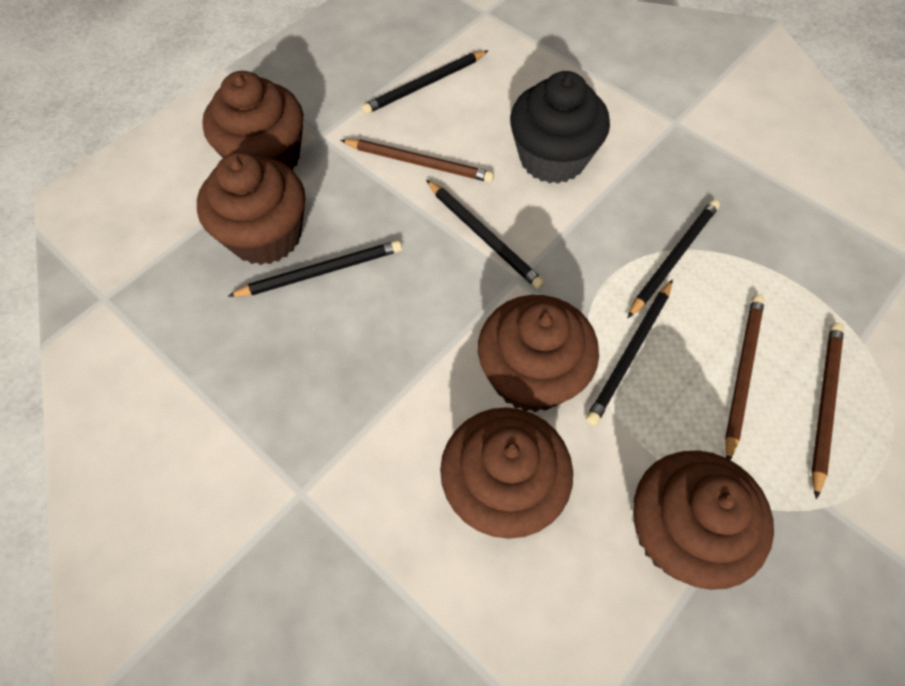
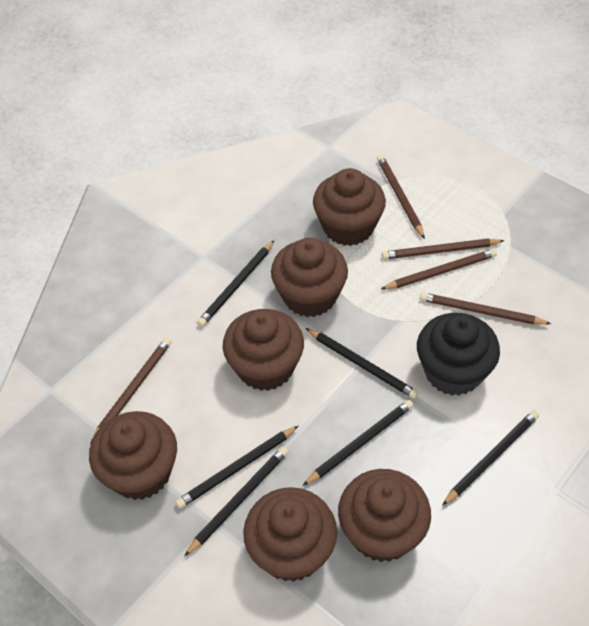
black pencil: [227,240,402,297] [361,50,489,114] [426,180,545,289] [586,279,673,426] [627,200,720,318] = 5 -> [175,426,298,508] [184,446,289,556] [197,241,274,327] [303,400,414,486] [305,328,419,399] [442,410,539,506] = 6
brown cupcake: [197,152,305,265] [202,71,303,170] [440,407,573,539] [478,295,599,412] [633,450,774,590] = 5 -> [89,411,177,500] [223,309,304,391] [243,487,337,582] [271,238,348,317] [313,168,386,246] [338,469,431,562] = 6
brown pencil: [340,139,494,182] [725,295,765,460] [811,323,844,499] = 3 -> [90,337,172,444] [377,155,425,239] [381,249,497,289] [382,238,505,259] [420,292,551,325] = 5

